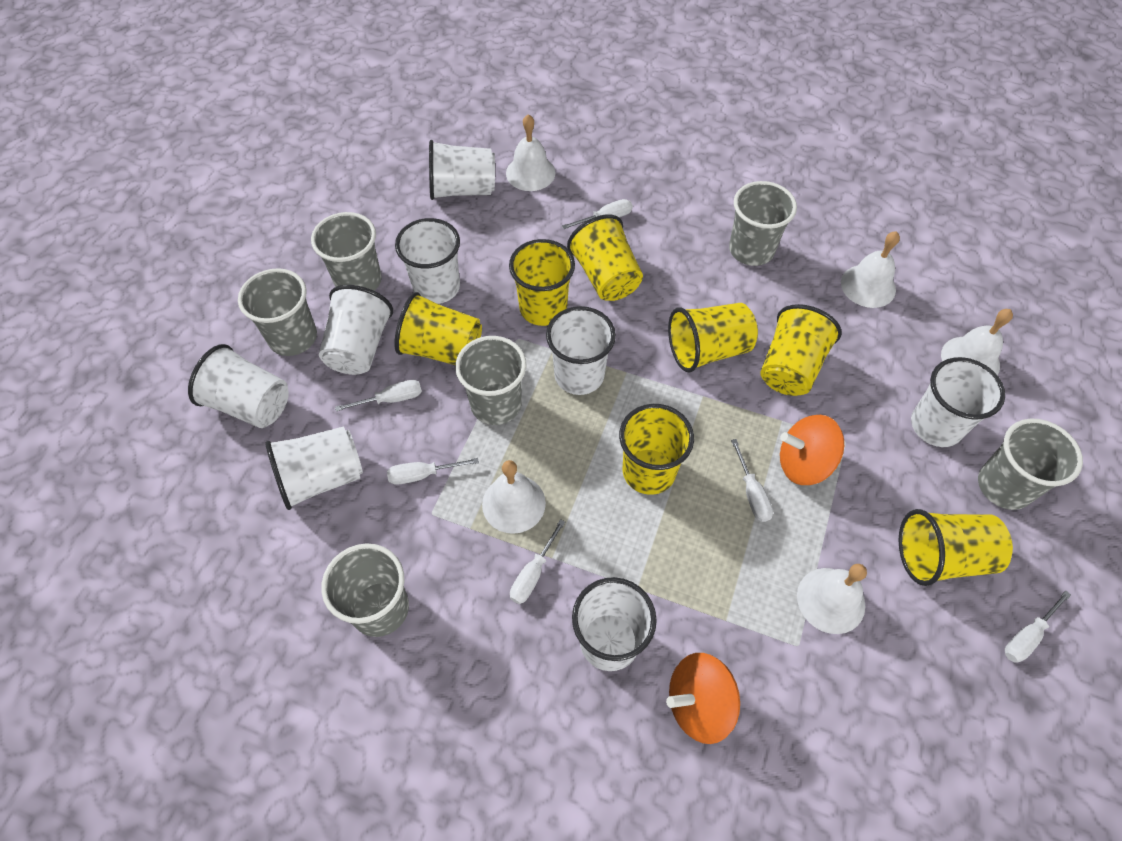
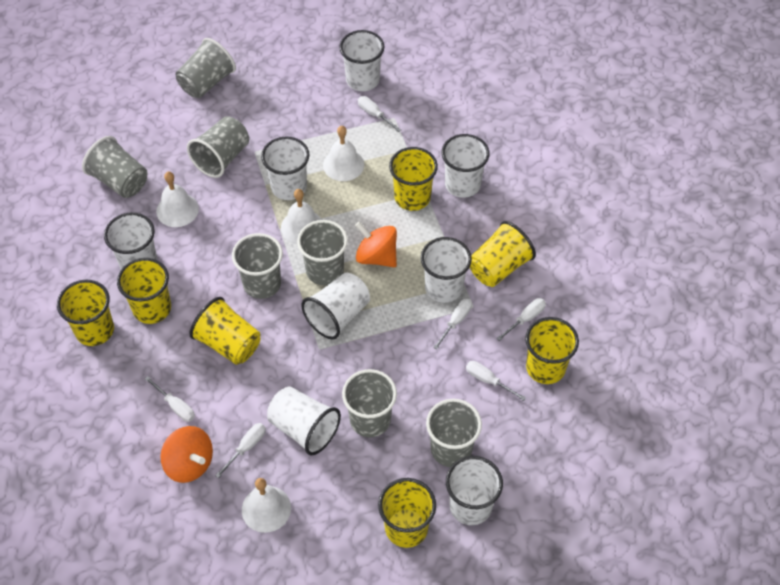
grey cup: [238,268,317,356] [311,212,382,291] [321,543,409,637] [455,336,526,425] [729,181,797,266] [978,419,1083,510] = 6 -> [82,136,147,198] [175,38,236,98] [187,116,249,178] [232,233,283,299] [297,220,348,285] [342,369,397,437] [426,399,482,467] = 7
white bell: [482,460,546,534] [506,114,556,191] [797,564,867,634] [841,231,900,308] [941,309,1013,375] = 5 -> [156,172,199,227] [242,478,291,533] [281,189,322,244] [323,126,364,181] = 4

